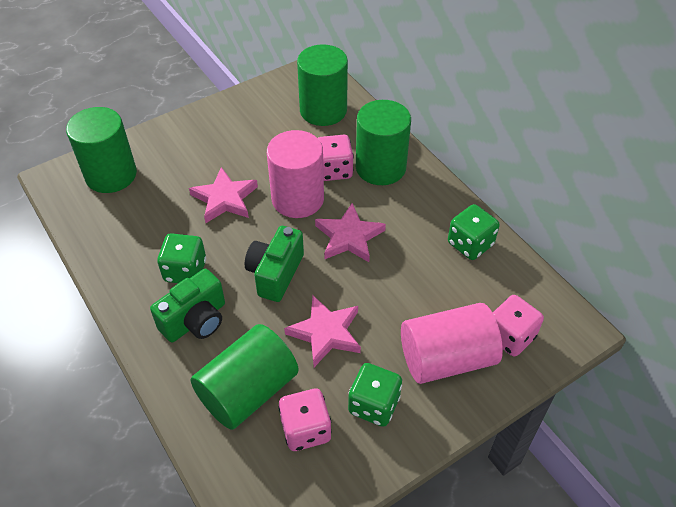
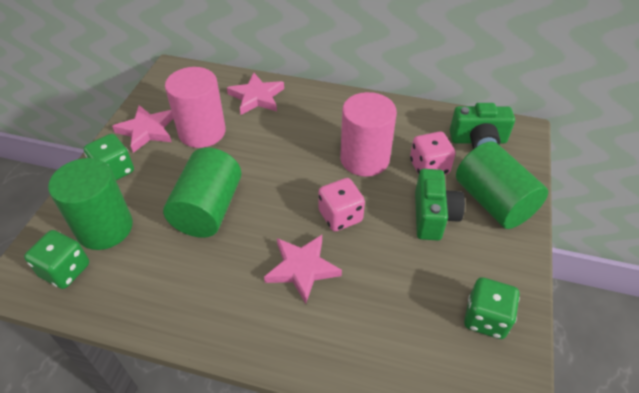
green cylinder: [66,107,137,193] [191,324,299,430] [297,45,348,126] [356,100,411,185] = 4 -> [48,158,133,250] [163,147,241,238] [456,142,548,229] = 3
pink dice: [278,389,332,451] [318,135,354,181] [492,295,544,357] = 3 -> [318,178,365,231] [410,132,456,175] = 2

